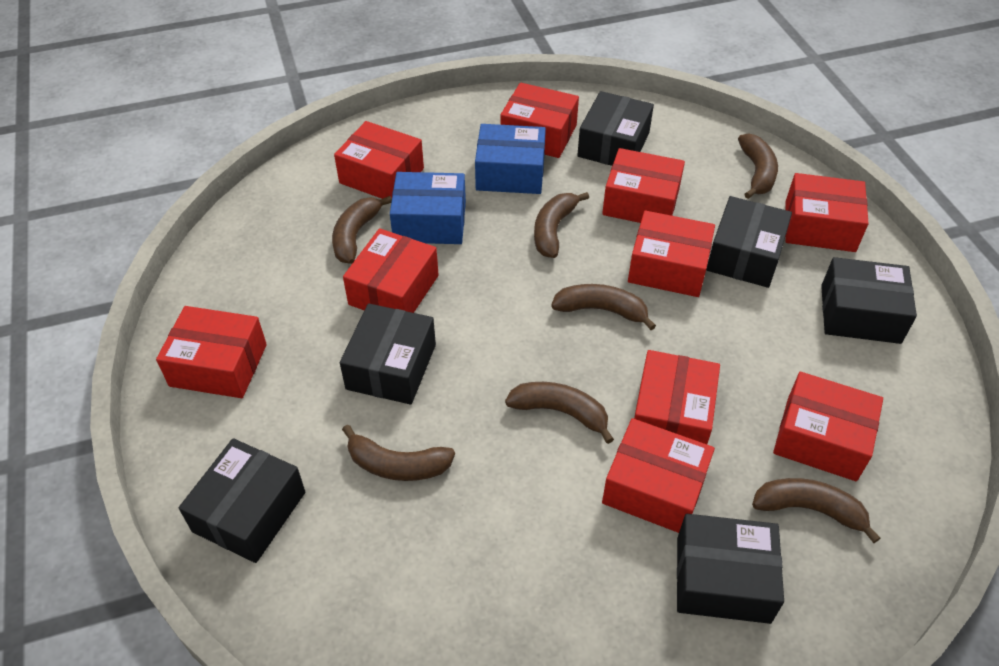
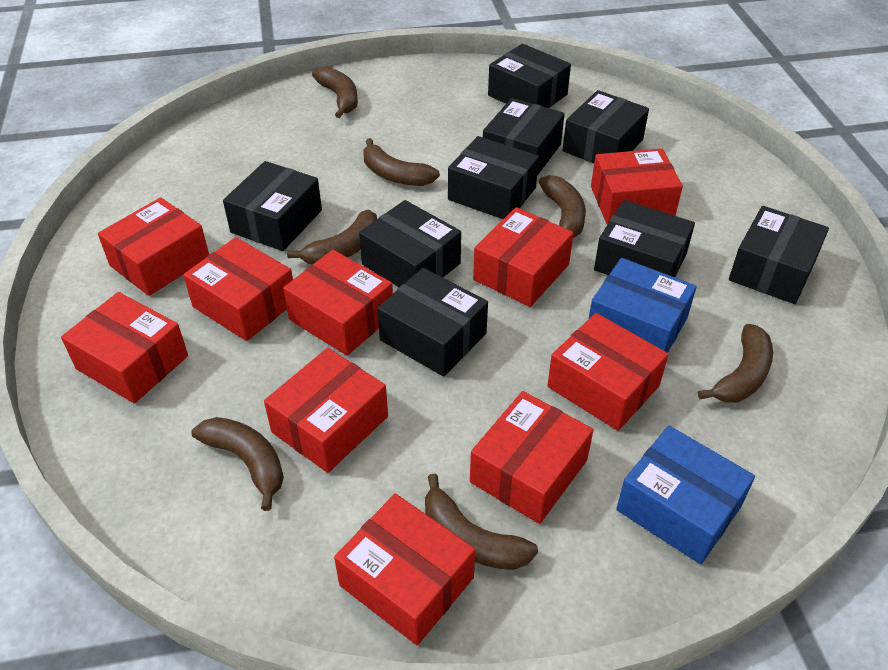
black box: [179,438,305,563] [340,303,436,405] [577,91,654,166] [677,514,784,624] [706,196,792,288] [821,257,917,344] = 6 -> [223,161,322,251] [359,200,461,287] [377,268,488,377] [448,136,539,219] [483,98,565,176] [488,44,571,108] [562,90,649,163] [594,200,695,277] [729,206,829,304] = 9

